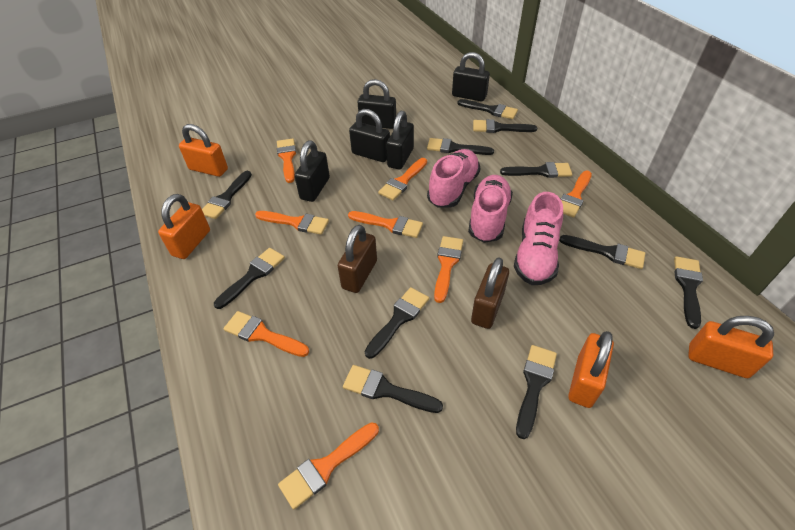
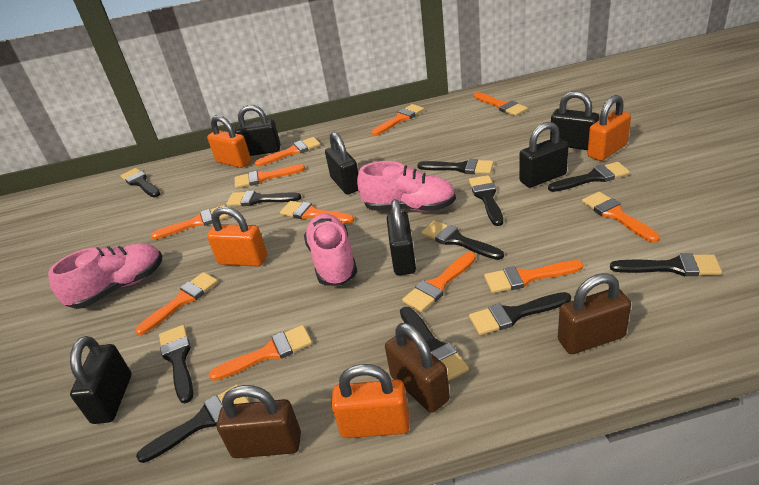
black padlock: [294,141,330,202] [349,109,390,162] [358,79,396,129] [386,111,414,169] [452,52,490,101] = 5 -> [70,336,132,424] [235,105,280,156] [325,132,358,195] [387,199,416,275] [519,122,569,188] [550,91,599,150] = 6
brown padlock: [338,225,377,293] [471,257,509,329] = 2 -> [217,385,301,458] [385,323,450,413] [558,273,631,354] = 3
orange brush: [223,311,309,357] [255,211,329,235] [277,139,296,183] [278,422,379,510] [348,211,423,238] [378,158,427,200] [434,236,463,303] [561,170,592,218] = 8 -> [135,272,218,335] [151,205,229,239] [209,325,312,381] [235,164,305,188] [255,137,320,167] [280,201,354,224] [371,104,424,136] [402,252,476,312] [474,92,528,116] [484,260,583,293] [582,192,660,243] = 11

